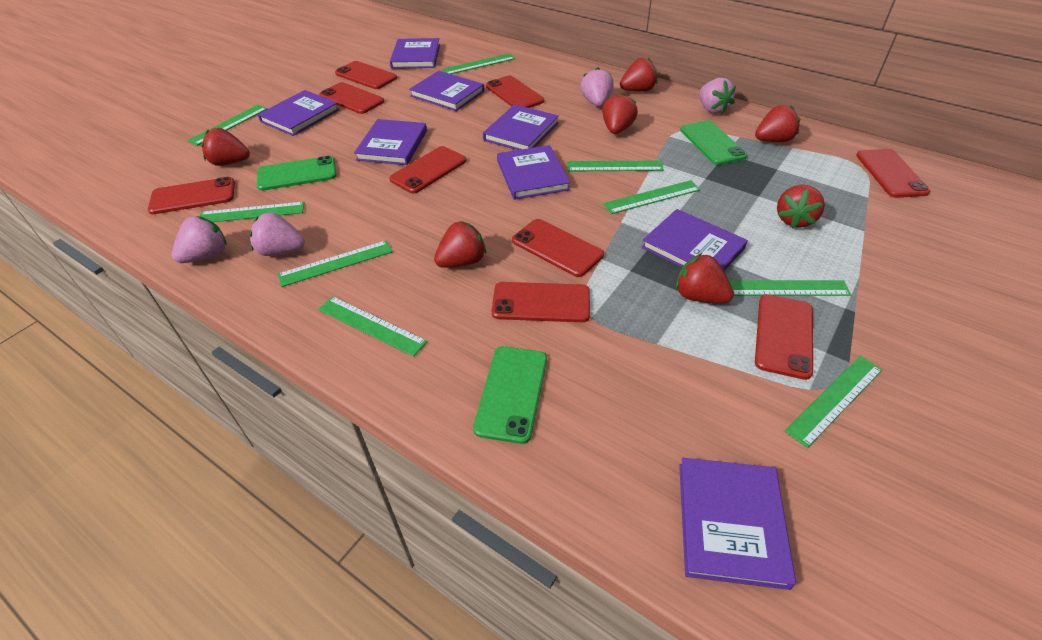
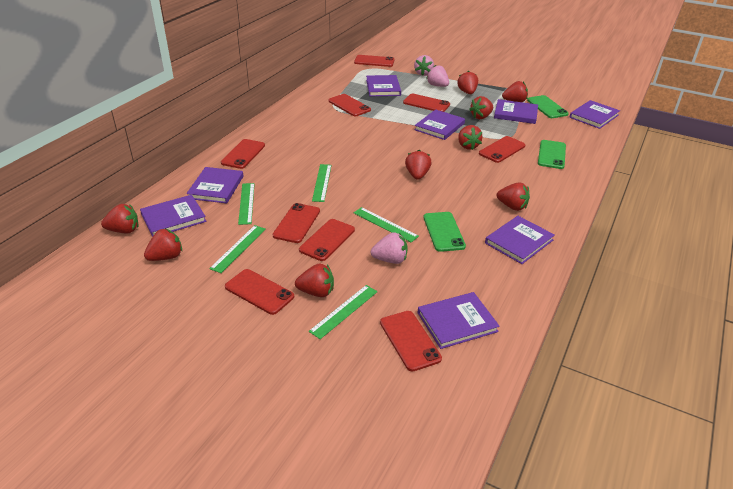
green ruler: [187,105,268,146] [200,202,305,222] [277,240,392,287] [318,296,427,357] [442,53,515,74] [567,160,664,172] [603,180,700,214] [729,280,851,296] [785,356,883,448] = 9 -> [209,225,266,273] [238,183,255,225] [309,285,378,339] [312,164,332,202] [354,207,419,242] = 5
pink strawberry: [172,216,227,263] [249,212,305,256] [580,68,614,107] [699,78,736,114] = 4 -> [371,232,408,264] [414,55,434,76] [426,65,449,87] = 3
red strawberry: [201,128,250,166] [434,221,486,268] [602,93,638,134] [620,58,658,92] [676,253,734,304] [755,105,800,142] [777,185,825,228] = 7 -> [101,204,138,234] [144,229,182,261] [295,264,334,297] [405,150,431,180] [457,71,478,94] [458,125,483,150] [469,96,493,119] [497,183,530,211] [502,81,528,102] = 9

